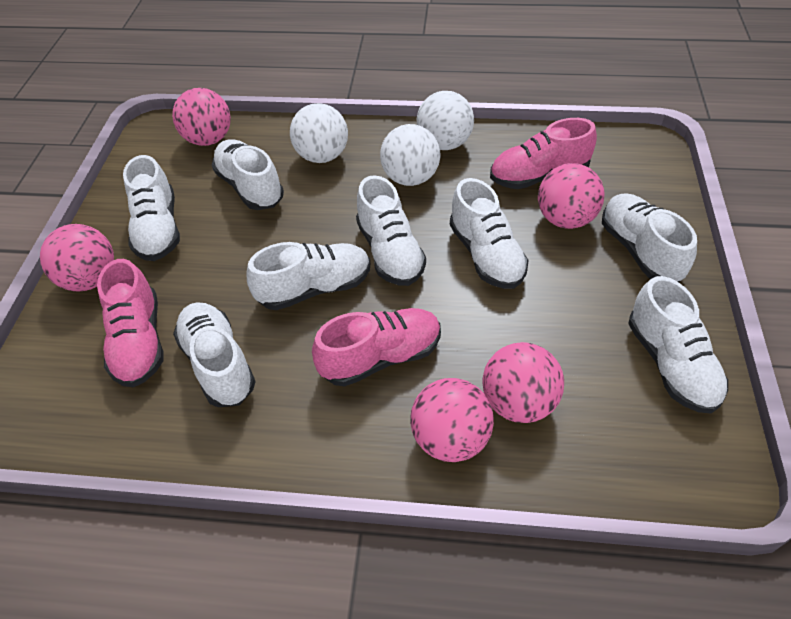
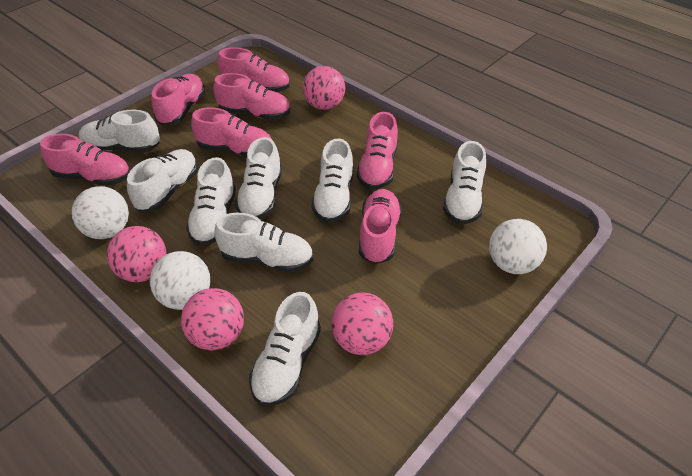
pink ball: [40,224,114,291] [172,88,231,146] [410,378,494,462] [482,342,564,423] [538,163,605,229] = 5 -> [107,226,166,282] [181,288,244,350] [303,66,345,110] [331,292,393,355] = 4
pink shoe: [97,259,163,388] [312,308,441,387] [490,118,597,189] = 3 -> [40,134,130,186] [151,74,205,125] [191,107,271,157] [213,73,290,120] [217,47,290,92] [357,112,398,190] [359,189,402,264] = 7

